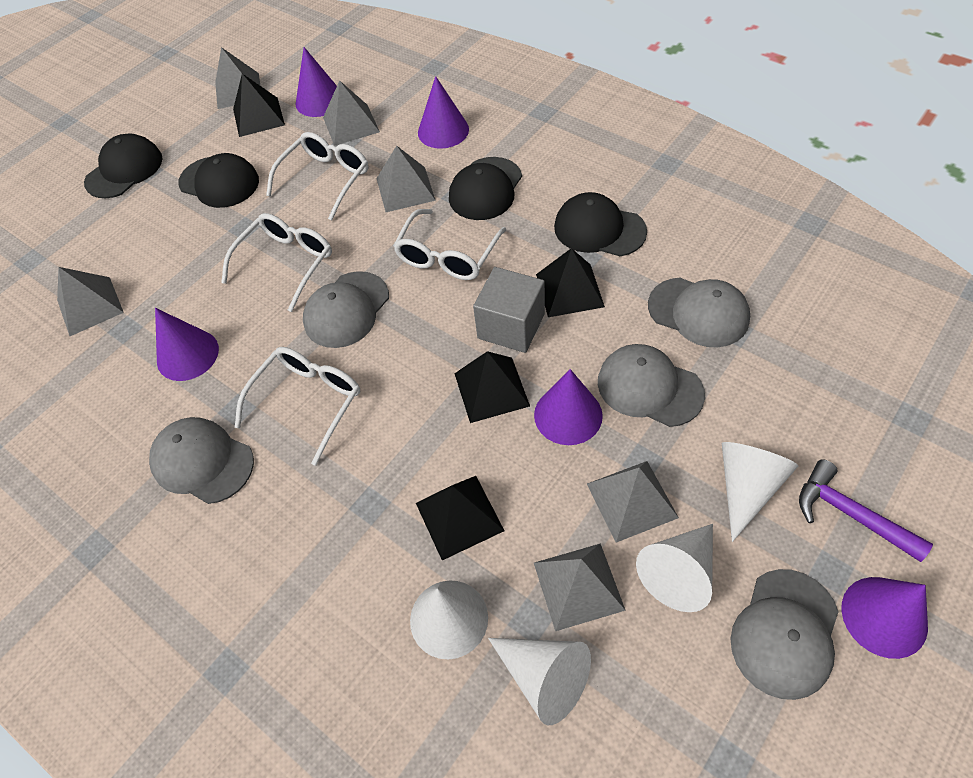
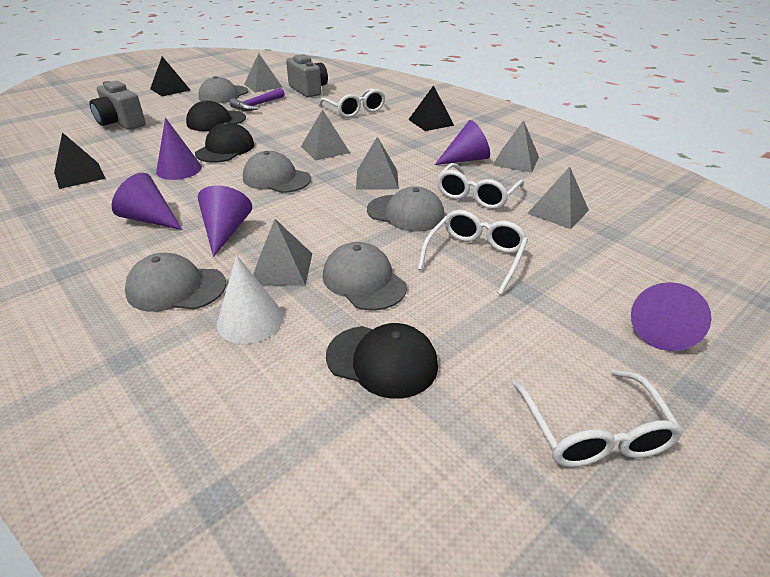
black cap: [84,133,162,198] [179,153,259,208] [449,157,522,220] [554,192,647,256] = 4 -> [186,100,246,131] [195,122,254,163] [326,323,438,399] = 3
black pyramid: [233,74,285,137] [416,476,505,560] [454,351,530,423] [536,248,605,317] = 4 -> [54,132,106,189] [150,56,190,97] [408,85,454,131] = 3
grey camera: none = 0 -> [89,80,146,130] [286,54,328,97] = 2
grey cube: [473,267,545,353] = 1 -> none = 0
white cone: [410,581,488,659] [488,638,591,725] [636,524,713,612] [722,442,798,542] = 4 -> [217,256,284,344] = 1

